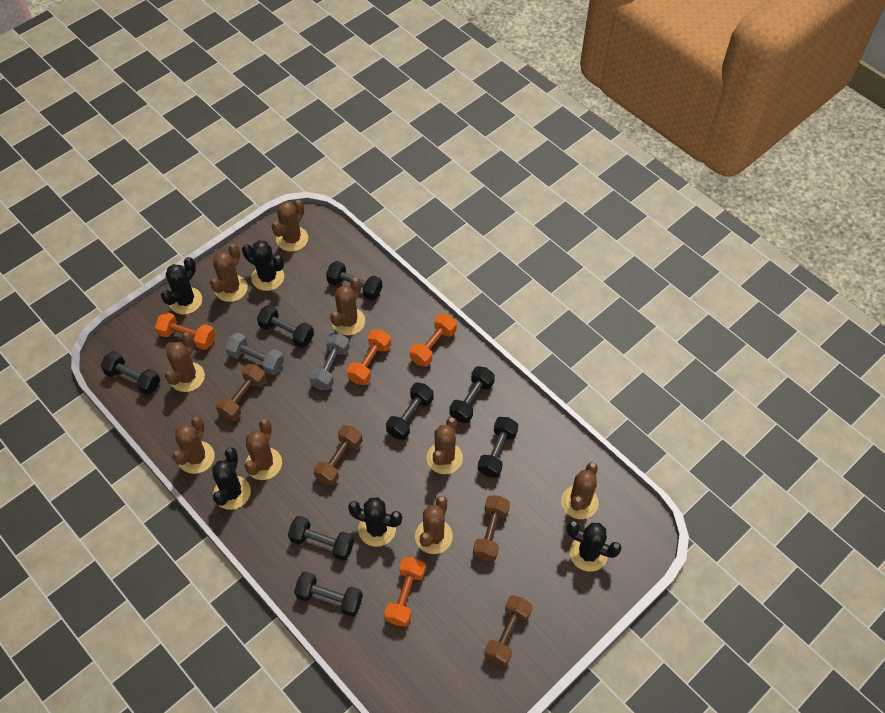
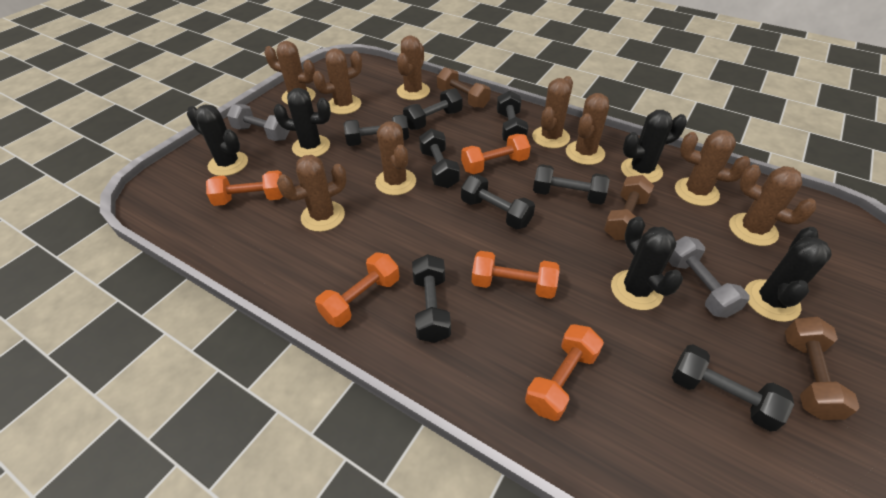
brown dumbbell: [216,364,266,421] [313,425,362,486] [473,496,510,561] [484,595,532,666] = 4 -> [437,67,491,109] [604,175,654,240] [785,317,860,420] = 3
orange dumbbell: [155,312,215,350] [347,329,391,385] [384,557,426,626] [410,314,457,367] = 4 -> [206,170,283,206] [315,253,400,327] [461,134,531,174] [472,251,560,299] [525,324,604,421] = 5

